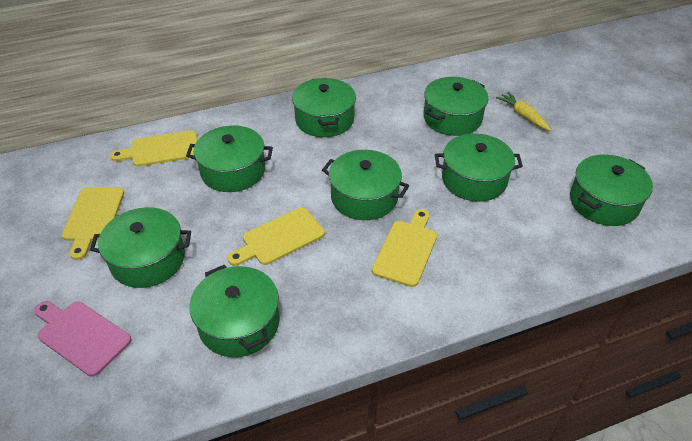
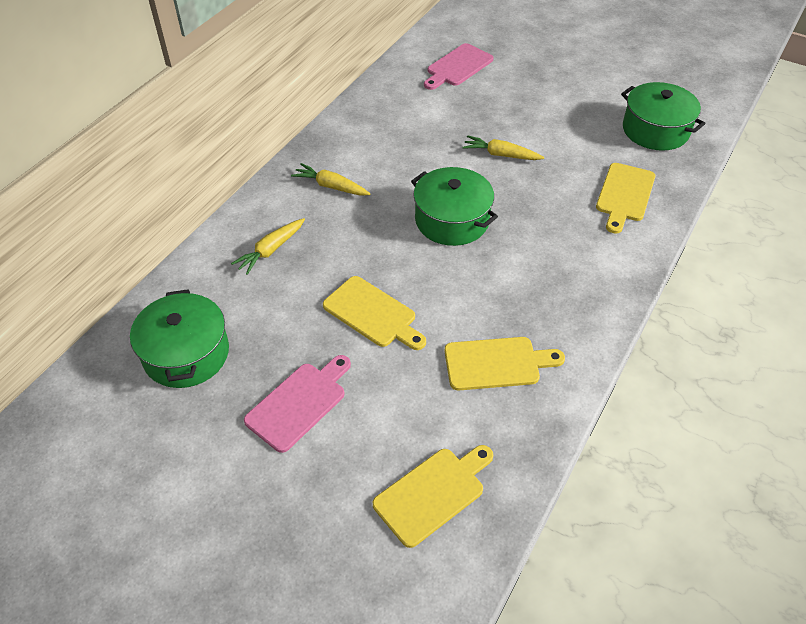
green pot: [90,207,191,288] [186,125,273,192] [189,265,279,357] [292,78,356,137] [322,150,409,220] [424,77,489,136] [435,133,523,202] [570,155,653,226] = 8 -> [130,289,229,388] [411,167,498,246] [621,82,705,151] = 3
pink cutting board: [34,301,132,377] = 1 -> [244,355,351,453] [424,43,493,90] = 2
yellow carrot: [496,92,551,131] = 1 -> [231,218,305,275] [291,163,370,196] [463,135,544,160] = 3

